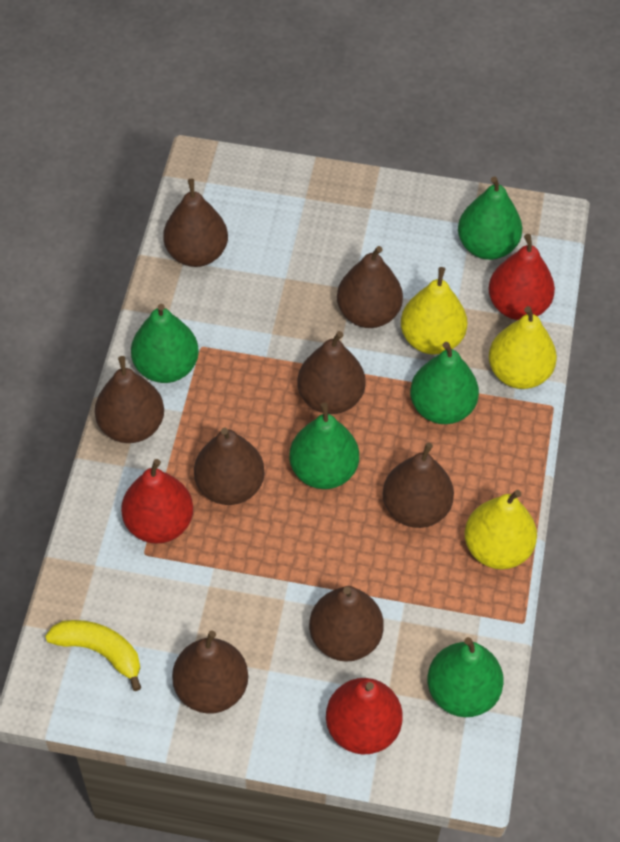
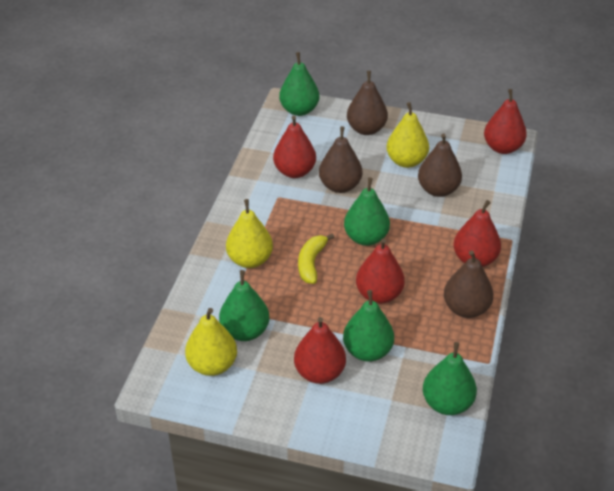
brown pear: [95,356,164,443] [163,179,228,267] [172,631,248,714] [194,428,265,505] [297,331,366,414] [309,586,384,662] [337,246,403,328] [383,442,454,528] = 8 -> [319,126,362,193] [347,71,388,135] [418,133,462,197] [444,250,493,318] = 4
red pear: [121,459,193,544] [326,678,403,755] [488,234,555,320] = 3 -> [273,116,316,178] [294,317,346,384] [356,238,405,304] [454,200,501,267] [484,89,527,154] = 5

